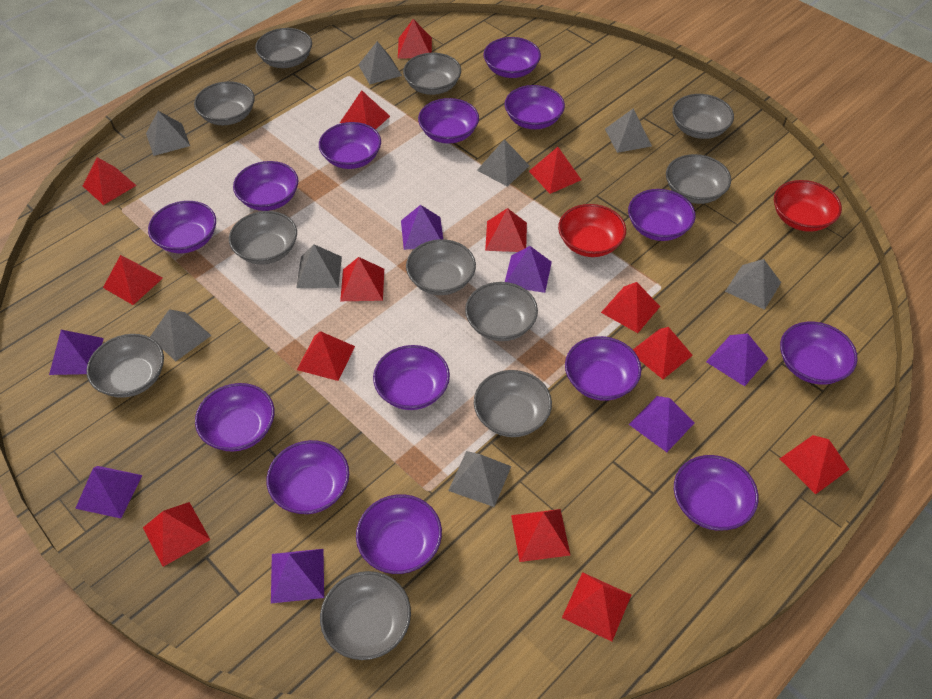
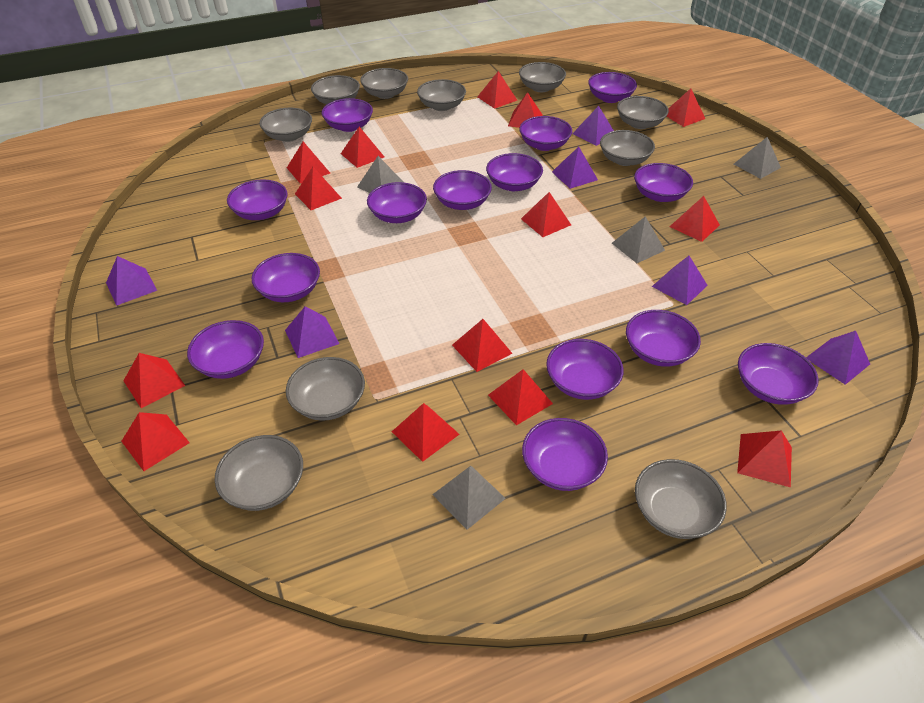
grey bowl: [86,334,164,398] [194,81,255,125] [229,211,297,265] [255,28,312,68] [320,571,411,660] [403,53,461,95] [406,239,476,295] [465,282,538,341] [474,370,552,437] [666,154,731,204] [672,94,734,139] = 11 -> [215,435,303,511] [259,108,312,142] [286,357,365,421] [311,75,360,104] [360,68,408,99] [417,79,466,111] [519,62,566,92] [600,130,655,166] [617,96,669,129] [635,459,727,539] = 10
grey pyramid: [146,111,190,156] [150,309,212,361] [297,244,342,288] [358,41,402,84] [448,451,511,507] [477,139,530,186] [605,109,652,153] [725,259,781,310] = 8 -> [357,156,403,193] [432,466,506,530] [612,216,665,263] [734,137,781,179] = 4
purple pyramid: [49,330,104,375] [75,466,142,518] [271,549,324,603] [401,205,443,250] [505,246,552,293] [629,396,695,452] [706,333,768,386] = 7 -> [106,256,157,306] [285,306,339,358] [552,147,598,189] [572,106,614,146] [652,256,708,305] [806,331,870,385] = 6
red bowl: [558,204,626,257] [774,180,842,232] = 2 -> none = 0

